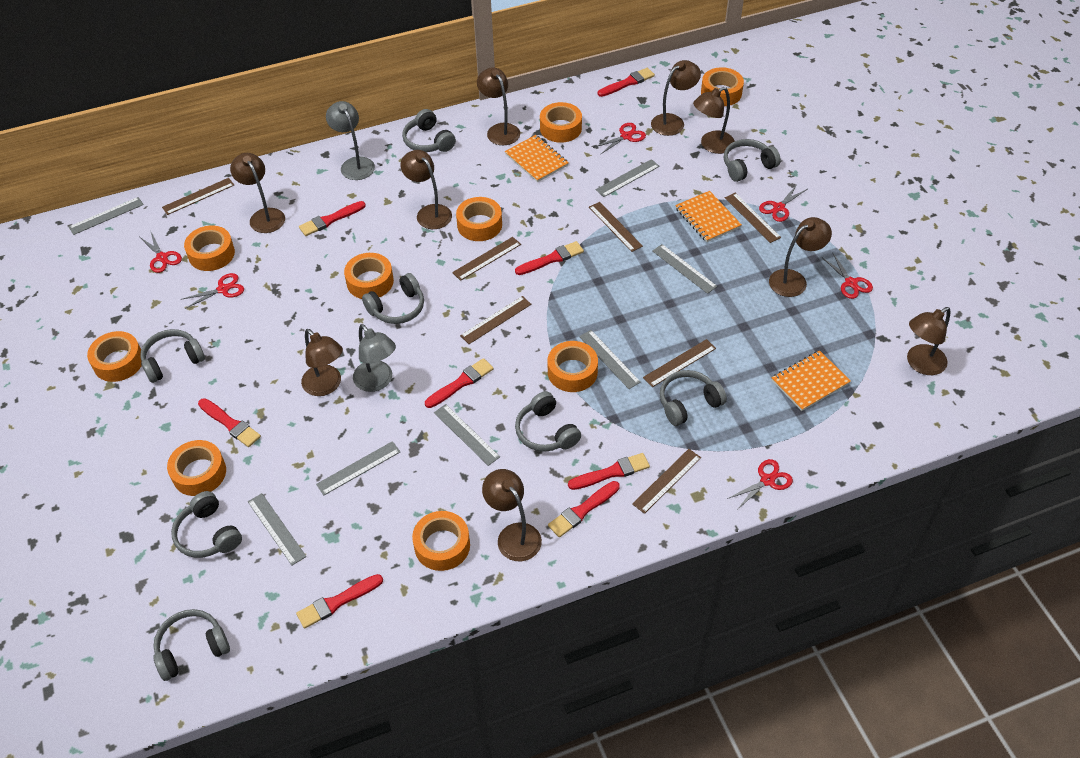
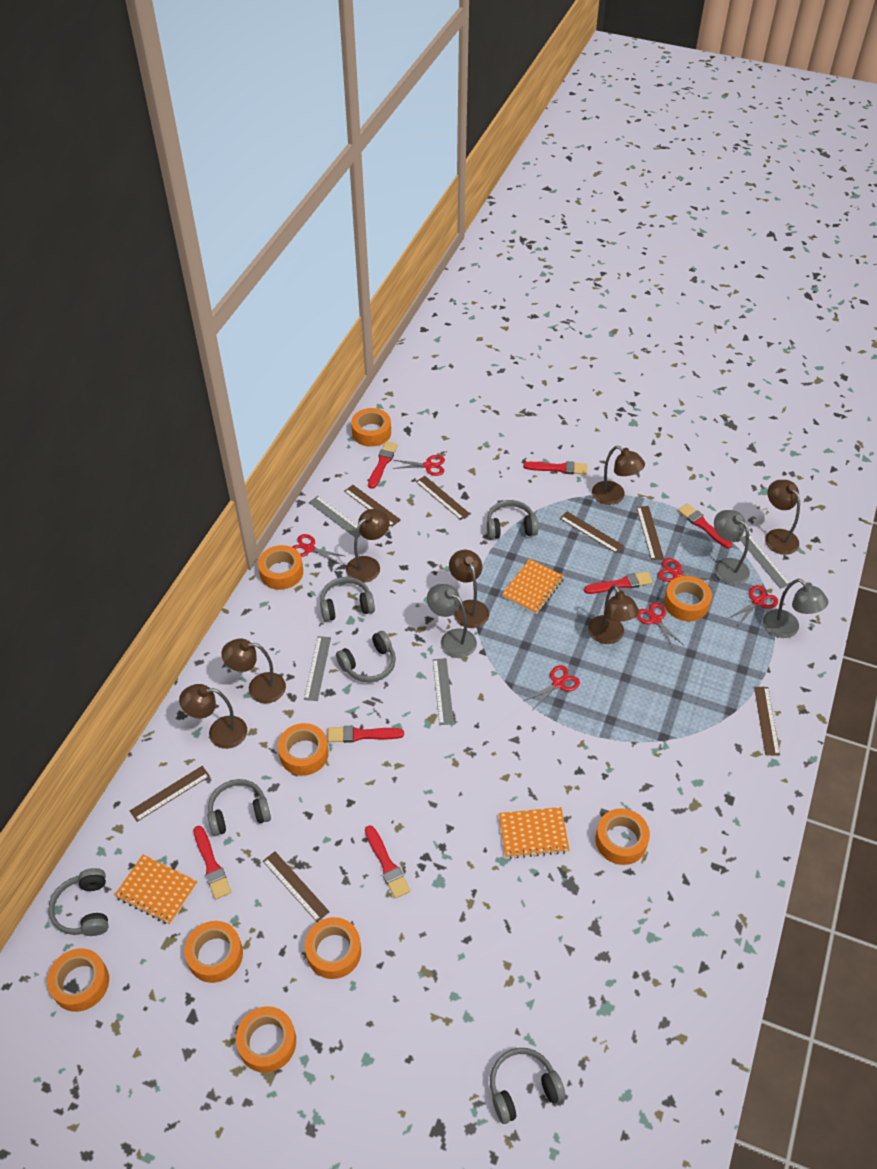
brown lamp: [230,153,285,233] [301,329,343,396] [400,150,452,229] [477,67,520,145] [482,469,542,561] [651,60,701,136] [693,87,735,154] [769,217,832,297] [907,307,950,375] = 9 -> [179,684,247,749] [222,639,286,704] [346,509,390,583] [449,550,489,628] [588,585,639,644] [592,446,645,505] [765,480,800,555] = 7
grey headphones: [140,329,205,383] [153,609,230,681] [171,491,242,558] [362,273,424,324] [402,109,456,152] [515,391,581,452] [660,370,727,426] [724,139,781,182] = 8 -> [49,868,108,936] [208,779,271,836] [320,577,375,622] [336,631,396,682] [487,500,538,539] [490,1048,565,1124] = 6
grey lamp: [326,101,375,180] [353,324,396,392] = 2 -> [427,584,477,658] [714,510,750,585] [763,579,828,638] = 3
grey ruler: [69,197,144,235] [248,493,306,565] [316,441,400,495] [434,404,500,466] [579,330,641,389] [596,159,660,197] [652,244,717,294] = 7 -> [304,636,331,701] [309,496,361,537] [433,658,454,725] [740,534,790,589] = 4
red brush: [198,398,261,447] [296,574,383,629] [299,201,366,236] [425,358,494,408] [515,241,584,275] [548,481,620,537] [568,453,650,490] [598,68,655,97] = 8 -> [194,826,231,900] [327,726,404,743] [365,825,410,899] [368,441,398,489] [523,461,587,475] [584,571,653,594] [678,503,732,548] = 7

